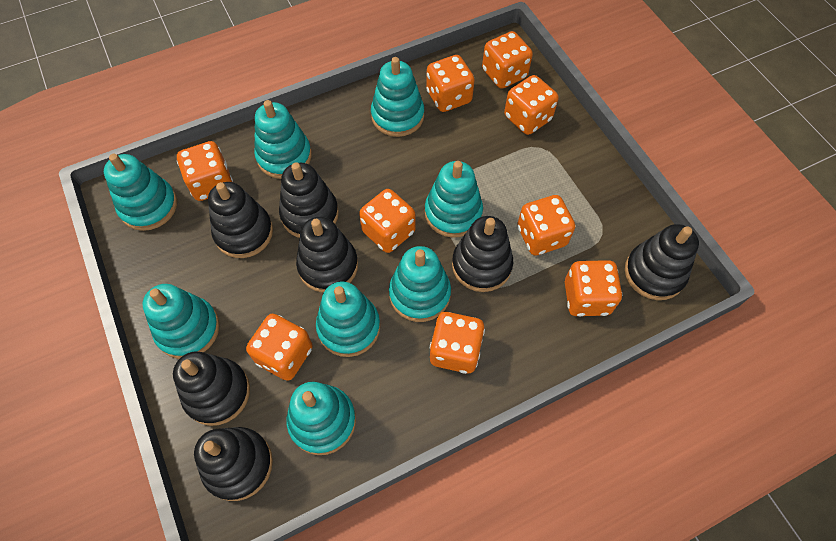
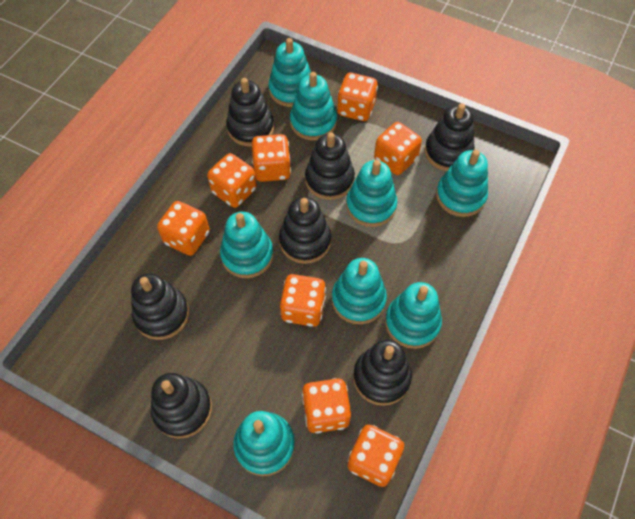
orange dice: [177,141,233,201] [246,314,313,381] [359,189,416,253] [426,55,475,112] [430,312,485,374] [482,31,533,89] [504,75,559,135] [517,195,575,256] [565,260,622,317] = 9 -> [157,201,210,256] [207,153,257,208] [252,134,291,182] [280,274,326,327] [302,378,351,434] [337,73,378,121] [348,425,404,487] [374,122,422,175] = 8

